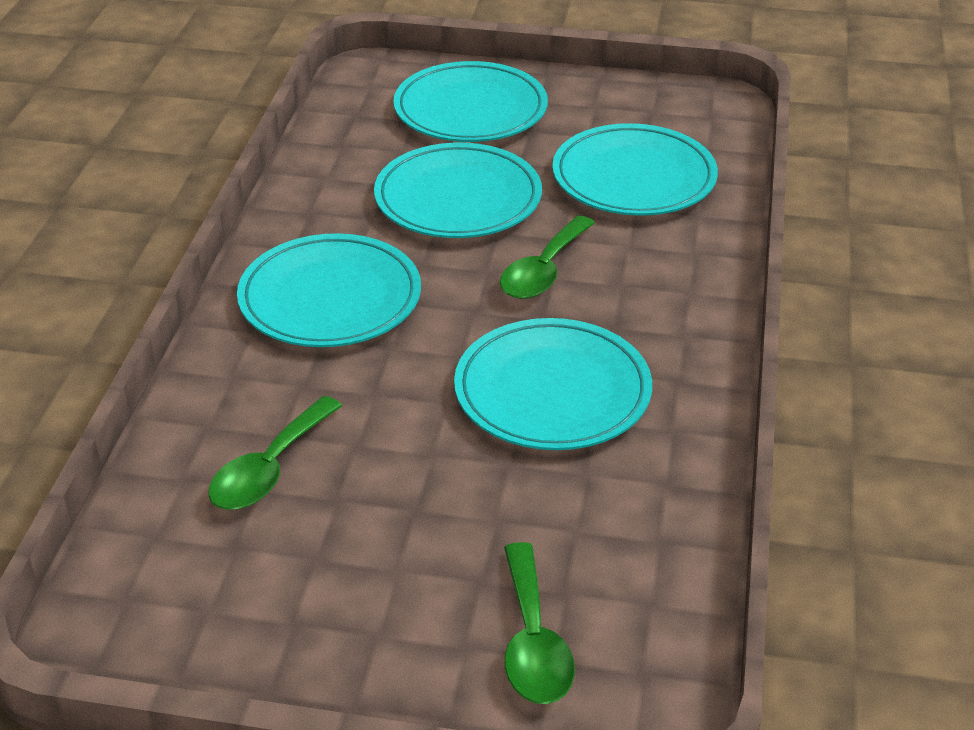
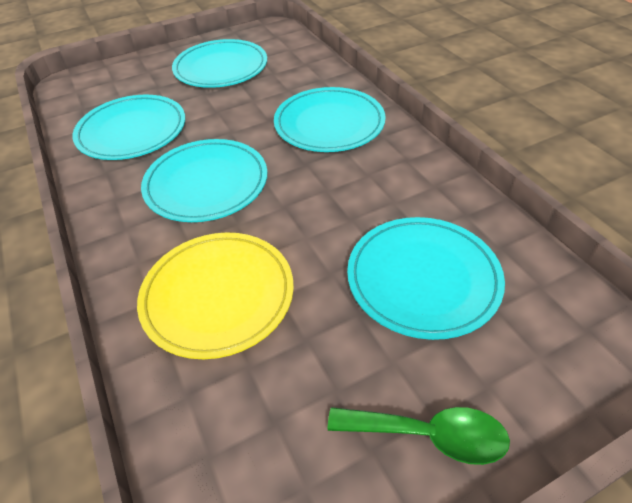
green spoon: [208,396,342,510] [500,215,595,299] [504,542,575,704] = 3 -> [328,407,510,465] = 1
yellow plate: none = 0 -> [137,233,294,359] = 1

